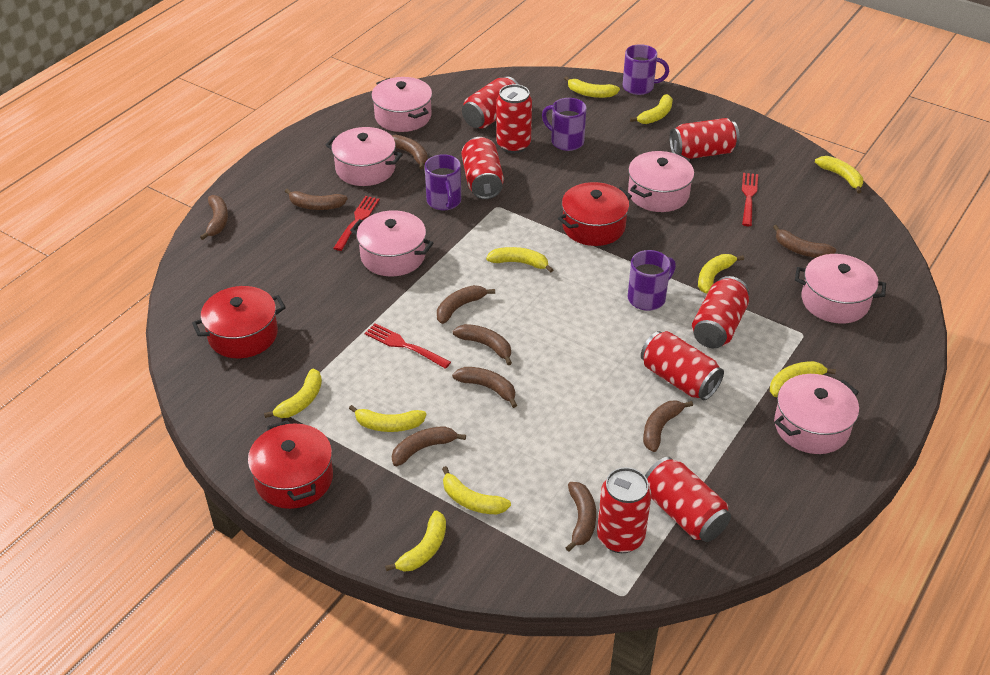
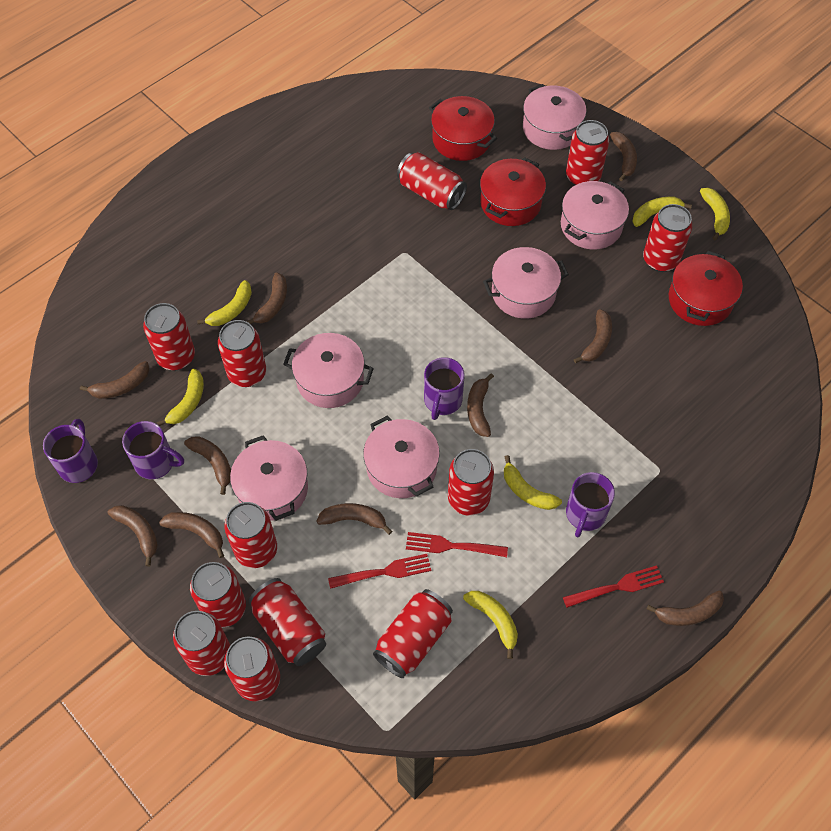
red can: [461,137,504,199] [462,76,519,129] [496,84,532,154] [597,467,651,553] [641,331,724,400] [645,457,731,542] [669,118,740,159] [692,276,749,348] = 8 -> [143,303,195,370] [173,611,230,676] [190,562,246,628] [218,320,266,387] [224,502,277,568] [224,636,280,701] [249,578,326,666] [373,589,453,678] [397,152,467,210] [448,449,494,516] [566,120,609,186] [643,204,692,272] = 12
yellow banana: [264,369,322,418] [349,405,426,432] [385,511,446,572] [442,466,511,514] [486,247,553,273] [564,76,620,98] [630,94,673,124] [698,254,744,294] [770,361,836,397] [815,156,863,193] = 10 -> [157,369,204,426] [197,280,252,326] [463,591,518,659] [504,455,562,510] [632,197,692,227] [700,188,730,240] = 6

